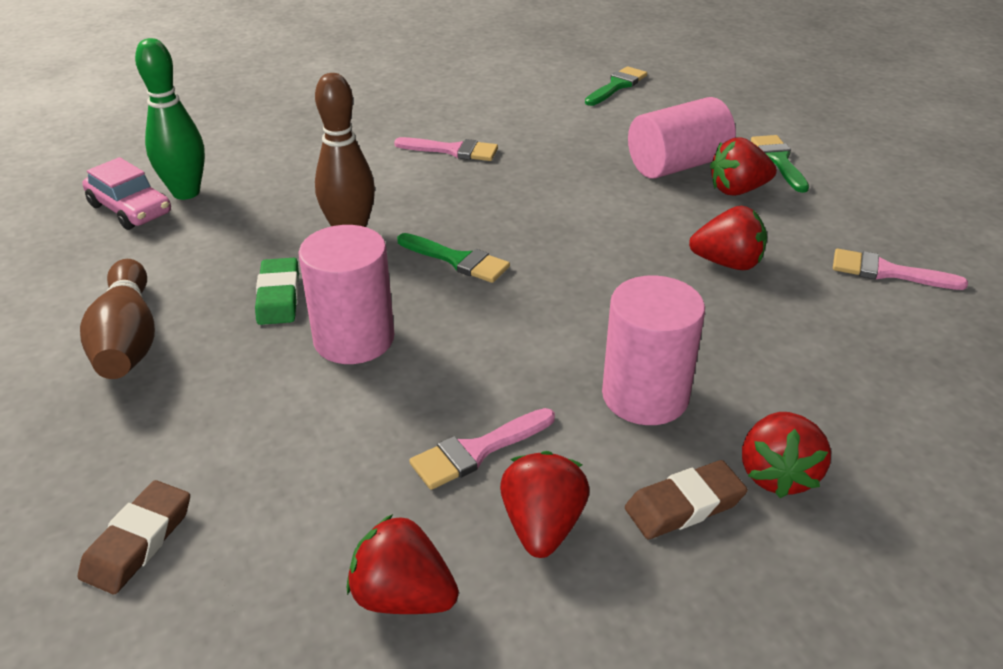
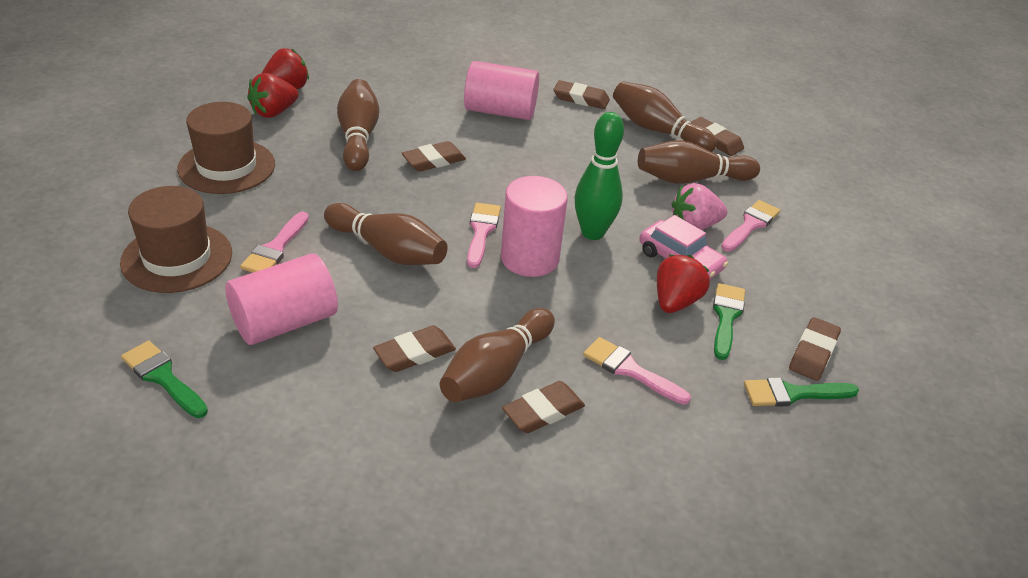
brown bowling pin: [80,259,155,379] [315,73,375,227] = 2 -> [324,203,448,265] [337,79,379,171] [440,308,555,402] [613,81,717,152] [638,140,760,184] = 5
brown eraser: [78,480,190,594] [625,460,748,539] = 2 -> [373,325,456,372] [402,141,466,171] [502,381,585,433] [553,80,610,109] [691,117,744,156] [789,317,841,381] = 6
brown hat: none = 0 -> [120,186,232,293] [177,102,275,194] = 2
green eraser: [255,258,299,325] = 1 -> none = 0
pink brush: [394,137,498,161] [409,408,555,490] [833,249,968,290] = 3 -> [240,212,309,273] [467,203,501,268] [583,337,691,405] [721,200,780,252] = 4
pink strawberry: none = 0 -> [672,183,727,230] = 1
red strawberry: [347,514,459,614] [500,451,590,558] [689,206,767,270] [710,137,777,196] [742,412,831,498] = 5 -> [247,73,299,118] [262,48,309,89] [657,255,710,313] = 3

